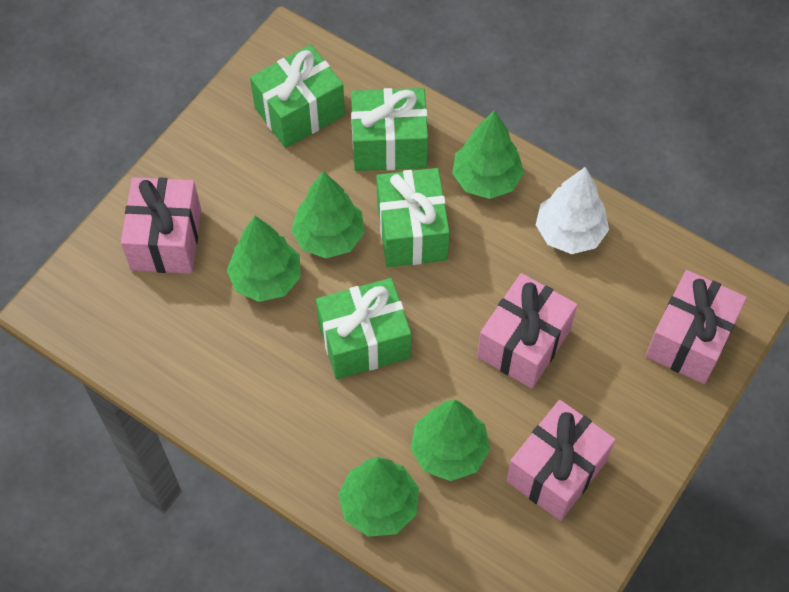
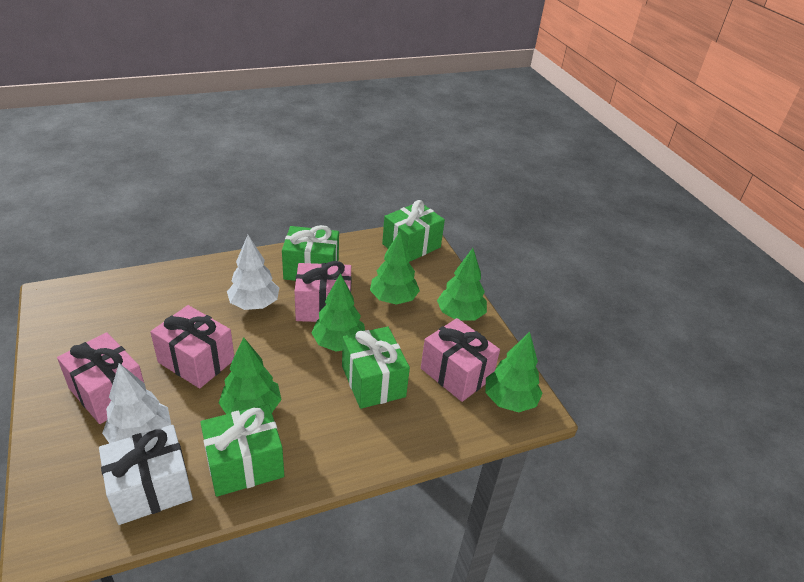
white gift: none = 0 -> [99,425,193,525] = 1
white tree: [536,167,609,254] = 1 -> [102,363,171,443] [227,235,279,310] = 2

